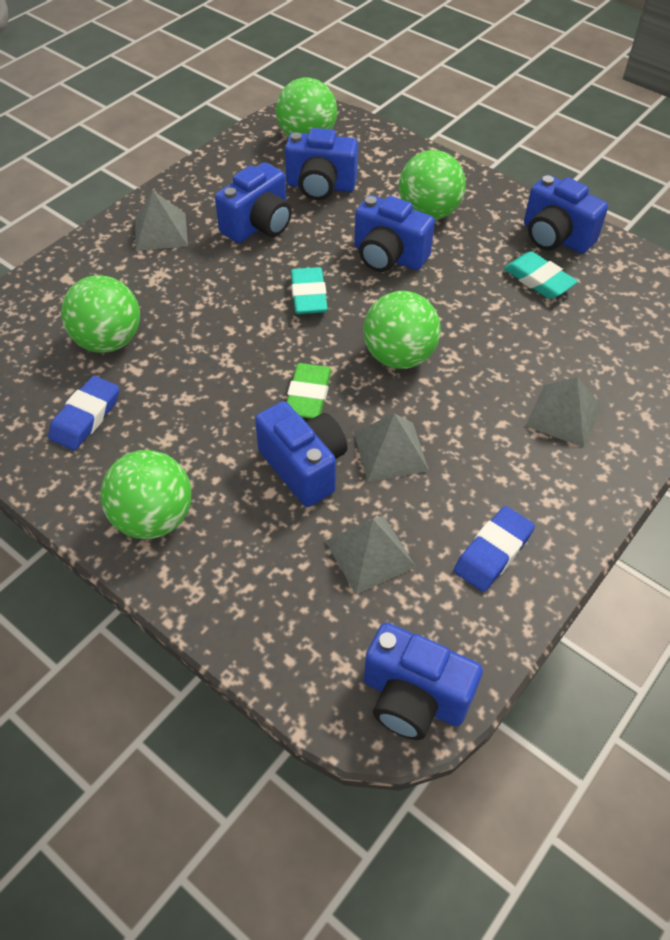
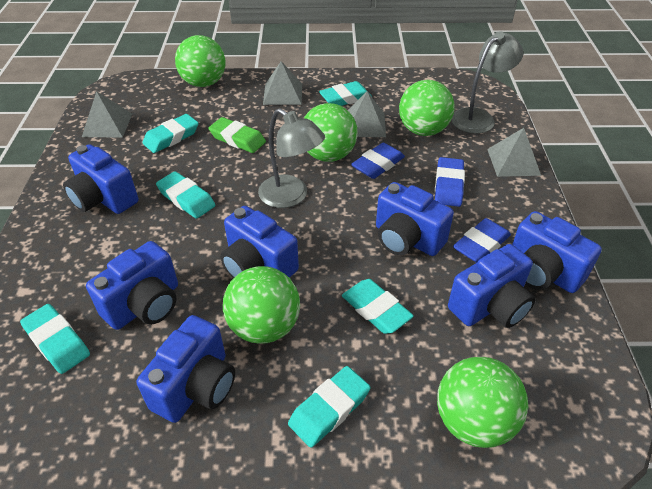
blue camera: [215,162,292,243] [255,401,347,507] [285,128,358,200] [354,195,435,272] [364,622,483,740] [524,175,608,254] = 6 -> [63,144,138,214] [86,241,178,330] [136,315,235,423] [220,206,299,278] [376,182,454,256] [448,244,535,328] [512,211,602,293] = 7
blue eraser: [48,376,119,451] [454,506,535,592] = 2 -> [351,143,405,179] [435,157,465,207] [453,218,511,263] = 3
grey lamp: none = 0 -> [258,108,325,208] [451,31,523,134] = 2
turquoise eraser: [291,267,328,314] [504,252,578,299] = 2 -> [20,304,90,374] [142,114,199,153] [156,171,215,219] [288,366,371,448] [319,81,372,106] [342,279,414,334] = 6

